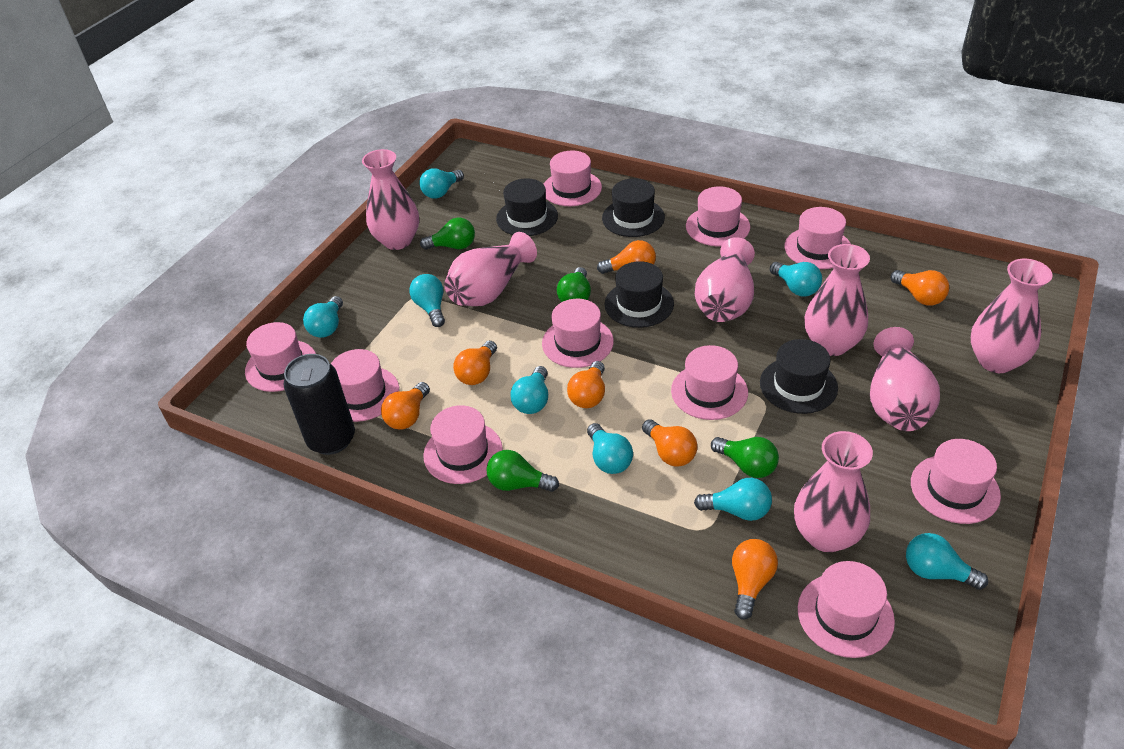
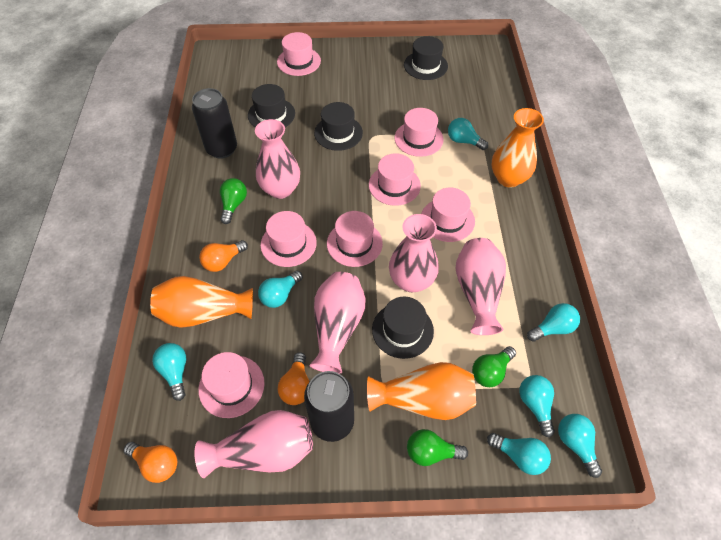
black can: [283,354,355,455] = 1 -> [192,88,237,159] [304,371,354,442] = 2
green light bulb: [420,217,475,250] [486,450,559,492] [557,267,591,302] [711,437,779,478] = 4 -> [220,178,247,224] [407,429,468,466] [472,346,516,387] = 3
orange light bulb: [381,382,430,429] [453,341,497,385] [567,361,605,408] [597,240,656,274] [642,419,697,467] [732,539,778,620] [891,270,949,306] = 7 -> [123,442,177,483] [199,240,248,272] [278,352,310,405] = 3
orange vase: none = 0 -> [150,276,253,328] [367,362,476,420] [492,108,544,188] = 3
pink hat: [245,322,316,392] [331,349,399,422] [423,405,503,484] [542,299,614,368] [543,151,602,206] [671,345,748,420] [686,186,750,246] [784,207,851,269] [798,561,895,658] [911,439,1001,524] = 10 -> [198,352,265,418] [261,211,317,267] [277,32,321,76] [327,211,383,267] [369,153,421,206] [394,108,443,157] [421,188,475,242] = 7
pink vase: [362,149,419,250] [444,232,537,306] [695,237,755,322] [794,431,873,552] [805,244,870,356] [870,327,940,431] [971,259,1053,373] = 7 -> [194,410,313,478] [255,119,300,199] [309,272,366,374] [389,214,439,292] [456,238,506,335] = 5
turquoise light bulb: [303,296,343,338] [409,274,445,327] [419,169,464,199] [510,366,548,414] [587,423,633,474] [694,478,772,521] [770,262,822,296] [906,533,988,590] = 8 -> [152,343,186,401] [258,271,303,308] [448,118,488,150] [487,433,551,475] [519,375,555,438] [527,303,580,342] [558,414,602,478] = 7

